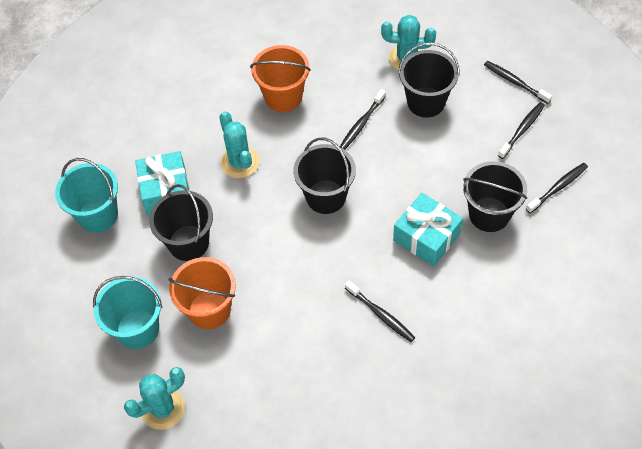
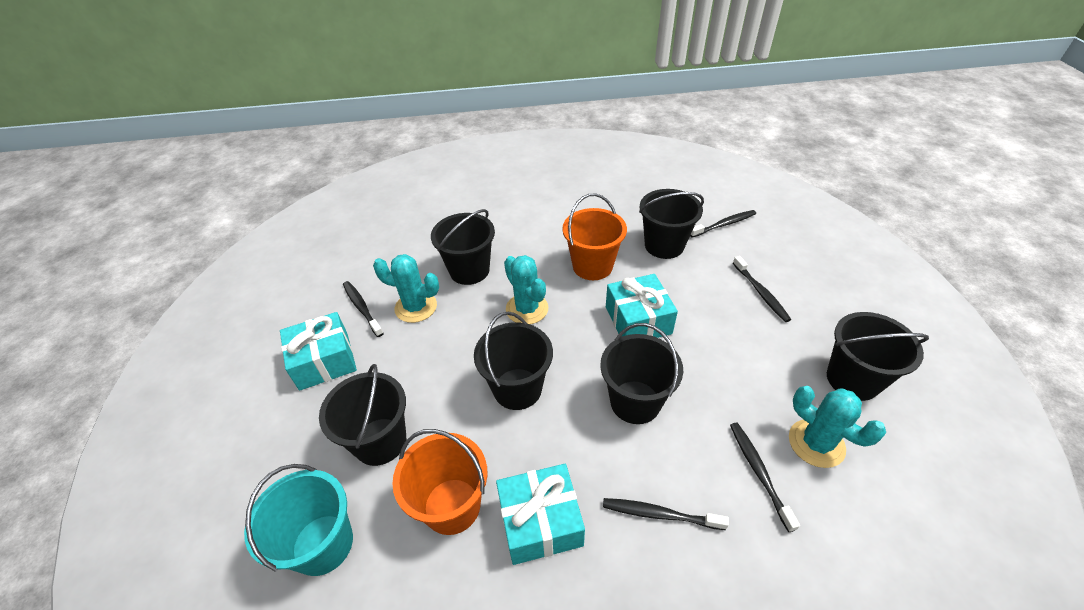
black bucket: [149,184,213,261] [293,138,356,214] [398,42,460,118] [463,161,528,232] = 4 -> [319,364,406,466] [431,209,495,285] [474,311,553,410] [600,323,683,424] [639,189,704,259] [827,312,929,401] = 6
turquoise bucket: [55,158,118,233] [93,276,162,349] = 2 -> [244,464,353,576] = 1
turquoise gift: [135,151,189,216] [393,193,463,266] = 2 -> [280,312,357,391] [496,464,585,565] [606,274,678,338] = 3

